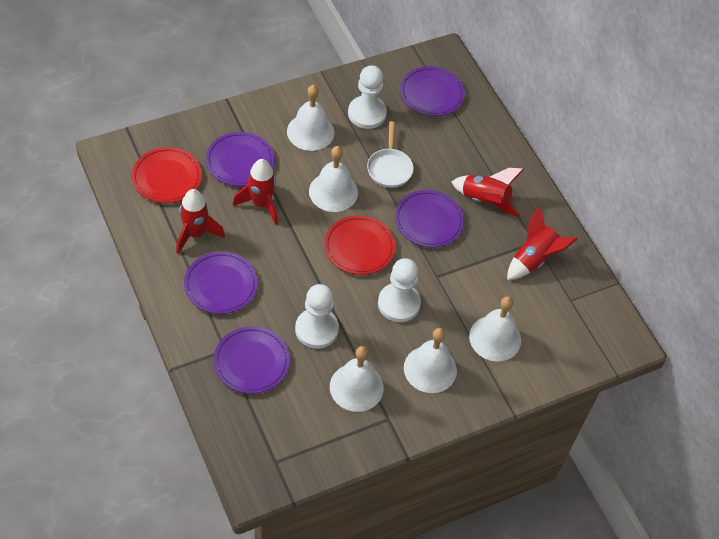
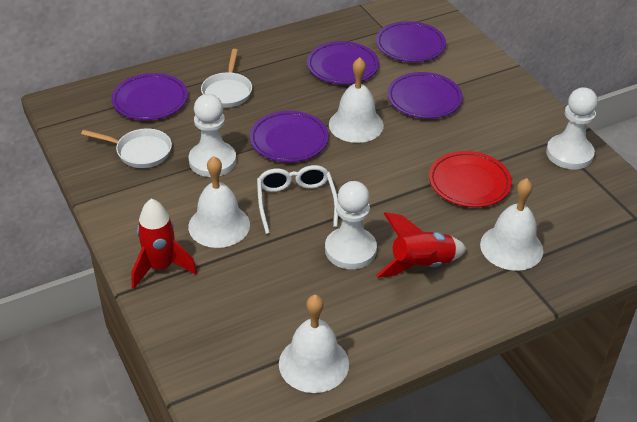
red plate: [132,147,202,203] [324,215,395,275] = 2 -> [429,151,512,207] = 1
red rocket: [176,189,225,254] [233,159,278,225] [452,168,524,217] [507,206,578,280] = 4 -> [131,199,197,289] [376,212,467,278] = 2
white bell: [287,85,334,151] [309,146,358,212] [330,346,384,412] [404,328,457,393] [469,296,521,362] = 5 -> [188,156,250,248] [279,295,349,393] [329,57,384,143] [480,178,543,271] = 4
white glasses: none = 0 -> [257,165,338,234] = 1
white pan: [367,121,414,188] = 1 -> [81,129,172,168] [201,49,252,108] = 2

